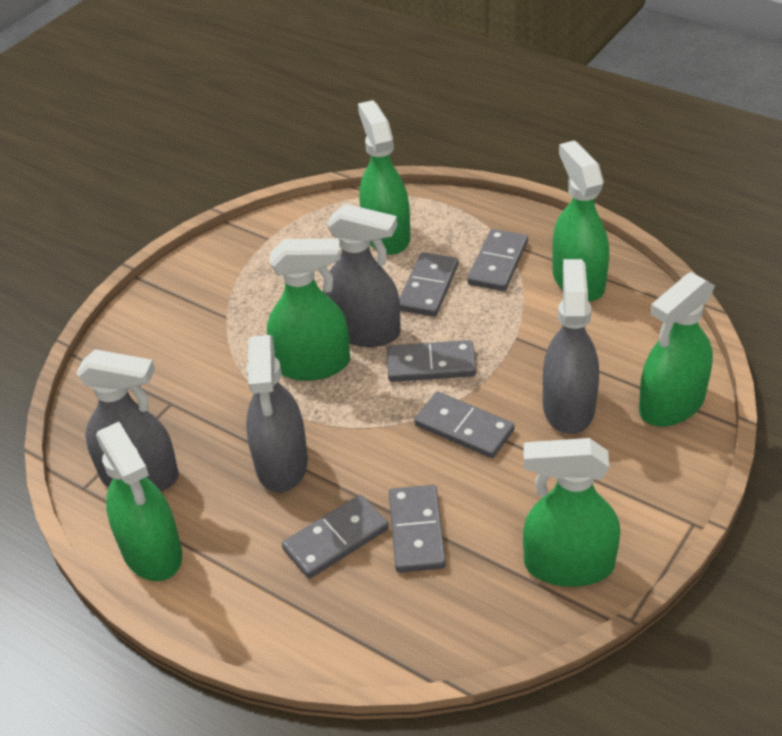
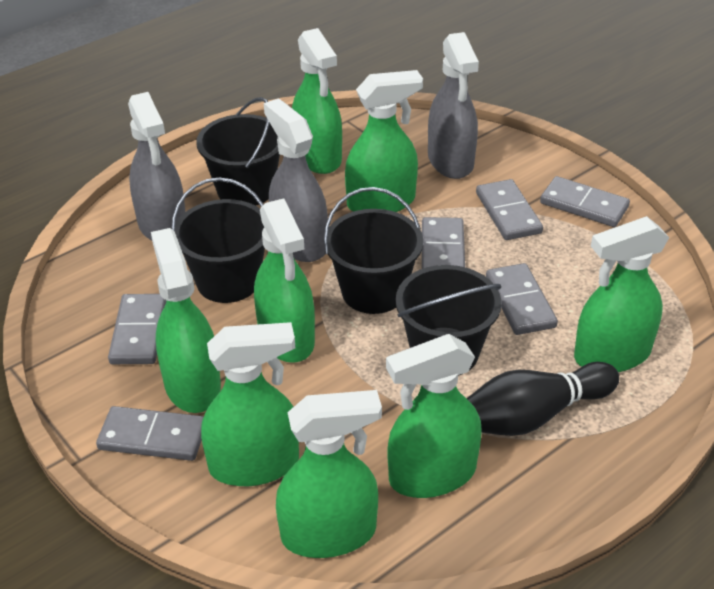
black bowling pin: none = 0 -> [467,362,619,436] = 1
black bucket: none = 0 -> [171,177,265,303] [196,97,280,206] [324,187,424,314] [396,265,501,376] = 4
green spray bottle: [96,422,182,581] [267,239,350,381] [358,100,410,255] [523,438,620,587] [552,140,609,301] [639,272,715,427] = 6 -> [151,228,221,413] [201,322,299,486] [254,198,315,363] [276,390,382,558] [292,28,342,174] [345,70,423,212] [386,334,482,498] [574,216,669,372] = 8
grey spray bottle: [76,349,179,491] [246,335,308,492] [323,204,401,347] [543,259,599,434] = 4 -> [128,92,185,241] [264,98,328,262] [428,32,479,179] = 3

